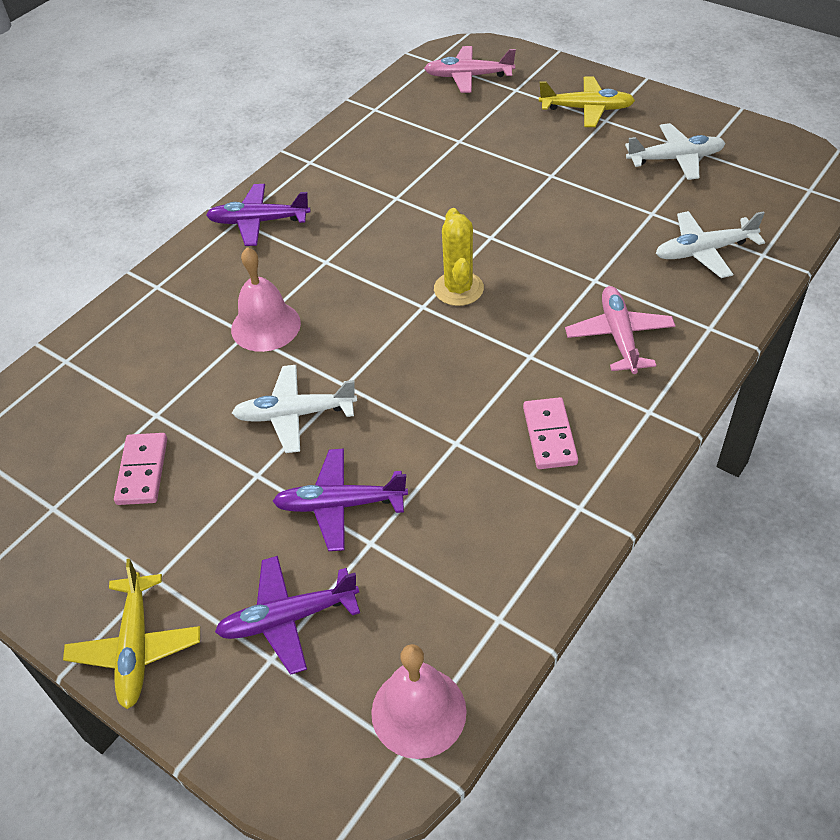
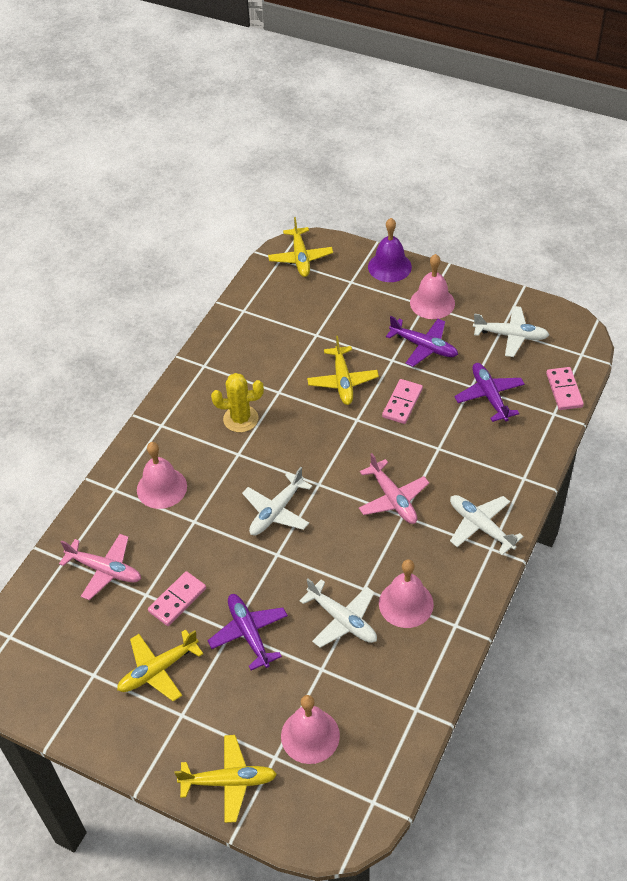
pink bell: [231,247,301,352] [371,644,467,759] = 2 -> [137,442,187,509] [281,695,340,764] [379,559,434,628] [410,254,455,319] = 4
pink domino: [114,433,167,505] [523,397,578,469] = 2 -> [148,571,206,626] [382,379,423,424] [546,367,584,410] = 3
purple bell: none = 0 -> [368,218,412,282] = 1
white plane: [232,365,357,453] [625,123,726,180] [656,211,765,278] = 3 -> [242,467,312,535] [299,579,377,648] [450,495,524,555] [473,306,549,357] = 4
yellow plane: [63,559,200,709] [539,77,635,127] = 2 -> [117,629,203,701] [175,735,277,823] [268,217,333,277] [307,336,379,405] = 4

